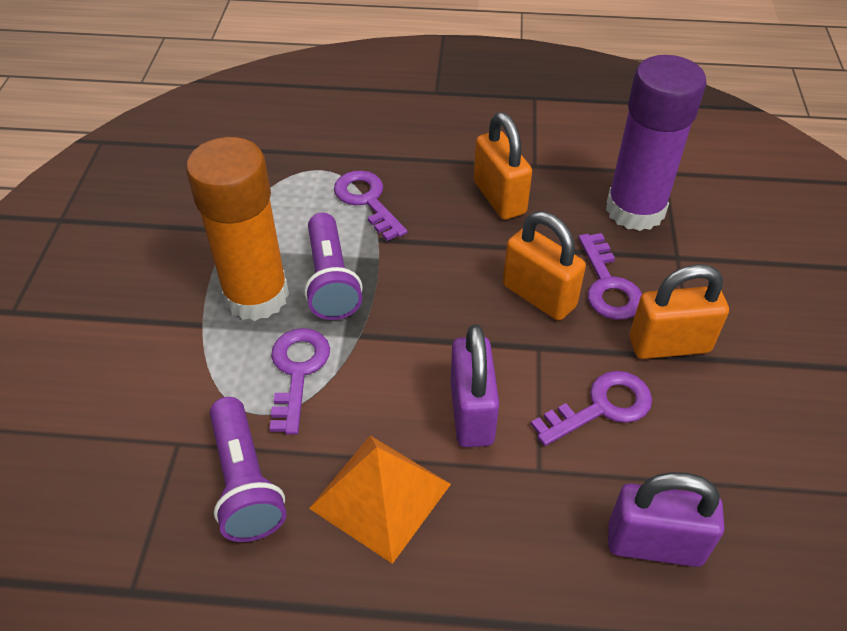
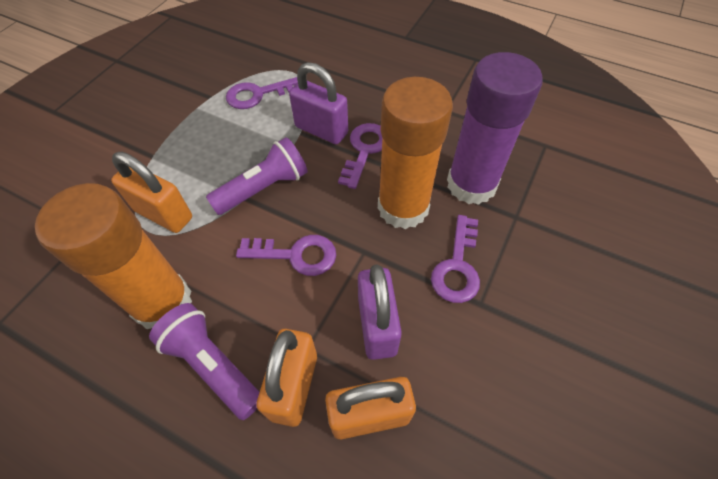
orange glue stick: [186,137,289,321] = 1 -> [35,183,192,329] [378,77,453,229] = 2
orange pyramid: [309,435,451,564] = 1 -> none = 0

